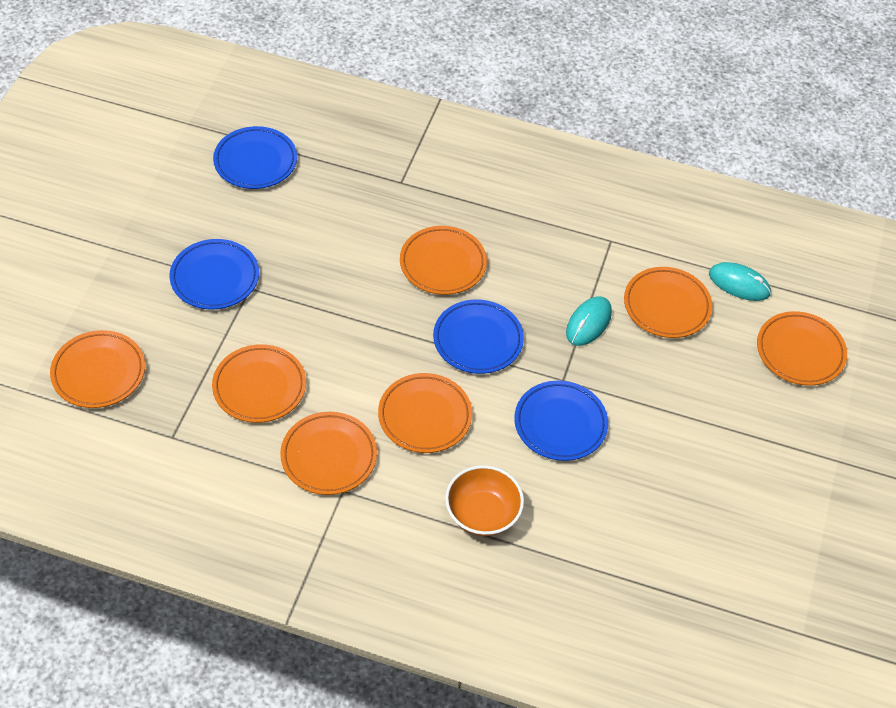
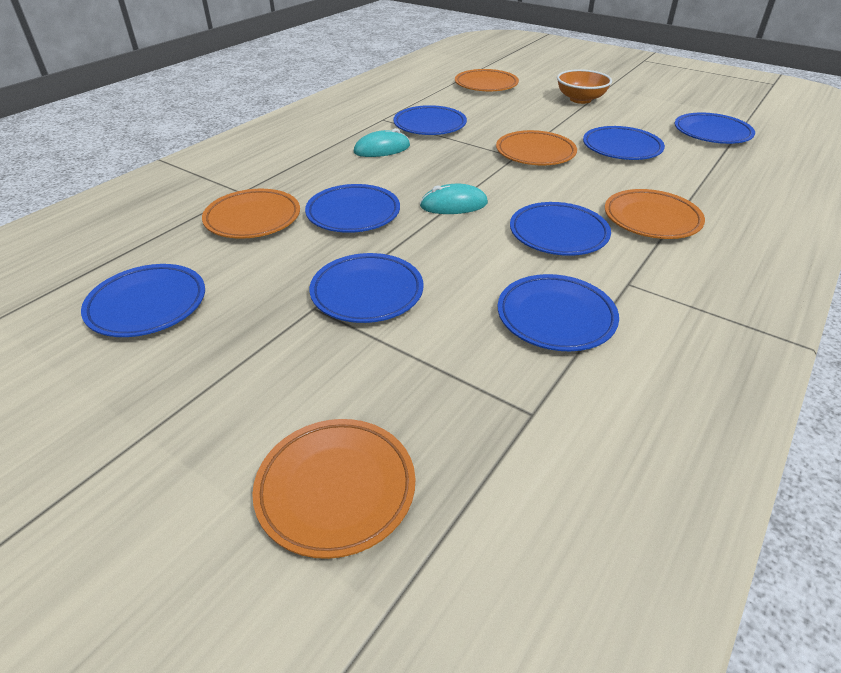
blue plate: [169,239,259,310] [213,126,297,189] [433,300,524,374] [514,381,608,461] = 4 -> [81,264,205,337] [305,184,400,233] [310,253,423,323] [393,105,467,135] [498,274,619,351] [510,202,611,256] [583,126,665,160] [675,112,755,144] = 8
orange plate: [50,330,145,408] [212,344,306,423] [280,412,377,495] [378,373,472,453] [400,226,487,295] [624,267,712,338] [757,311,847,386] = 7 -> [202,189,300,239] [252,419,415,559] [455,69,519,91] [496,130,577,165] [605,189,705,239] = 5

